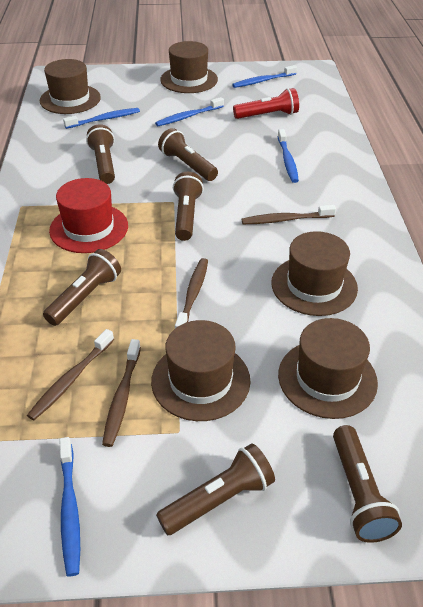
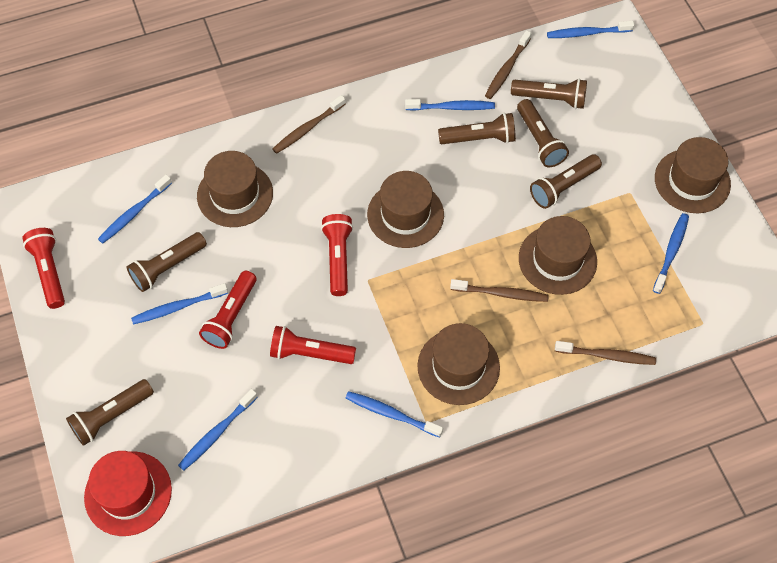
blue toothbrush: [59,437,80,577] [63,108,140,129] [155,97,224,126] [232,65,297,88] [277,129,299,183] = 5 -> [98,175,172,244] [131,283,228,325] [178,389,258,471] [346,391,443,438] [405,99,495,111] [547,21,634,38] [653,213,689,294] = 7
red flashlight: [233,88,299,119] = 1 -> [22,228,65,309] [199,271,257,349] [270,326,356,364] [321,214,353,296] = 4

